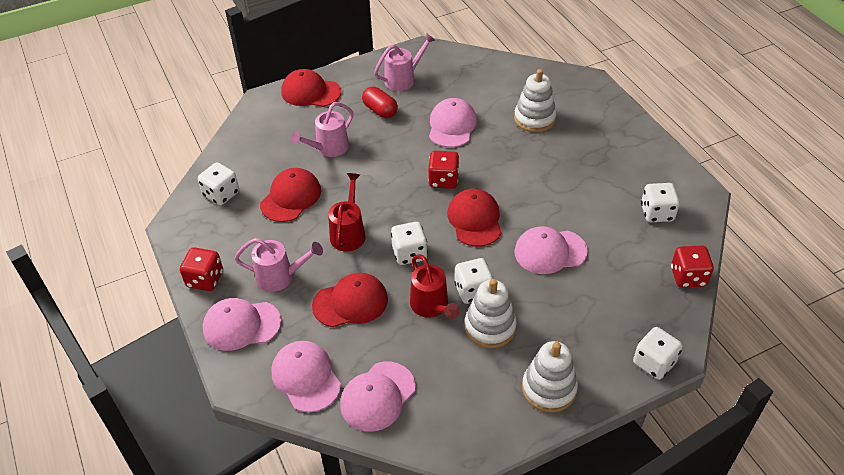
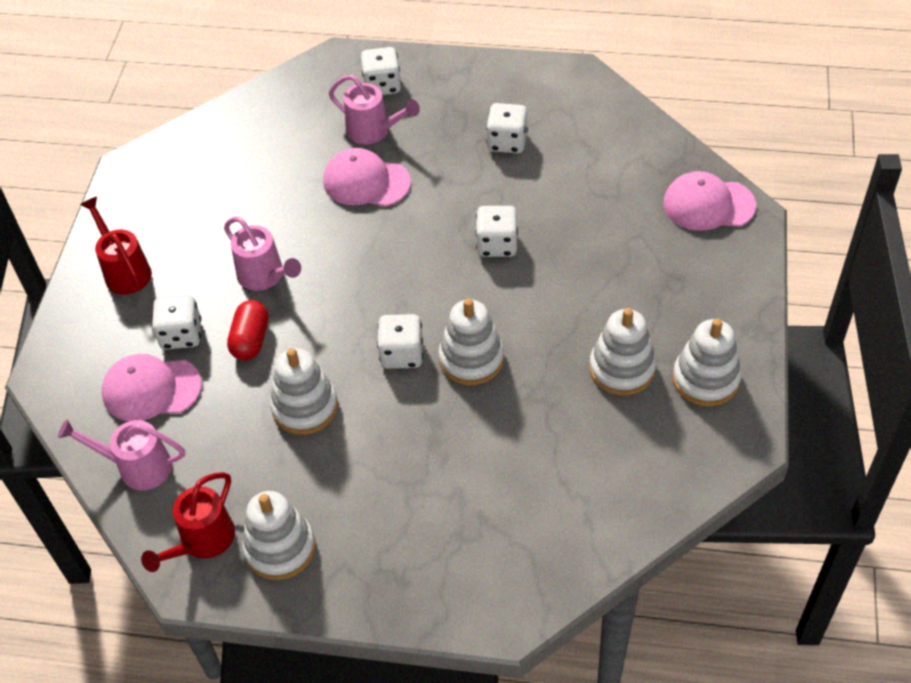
pink cap: [203,298,281,351] [271,341,341,412] [340,362,415,432] [429,98,477,147] [514,226,588,274] = 5 -> [102,354,202,421] [323,148,411,206] [663,171,756,231] = 3
red cap: [260,168,321,222] [281,69,341,107] [312,273,388,327] [447,189,502,247] = 4 -> none = 0
red dice: [180,247,223,291] [428,151,459,189] [671,245,714,288] = 3 -> none = 0
white stacking toy: [465,279,517,348] [514,69,557,132] [522,341,578,413] = 3 -> [242,491,316,580] [270,348,338,435] [438,298,504,385] [589,308,656,395] [673,319,741,406] = 5

